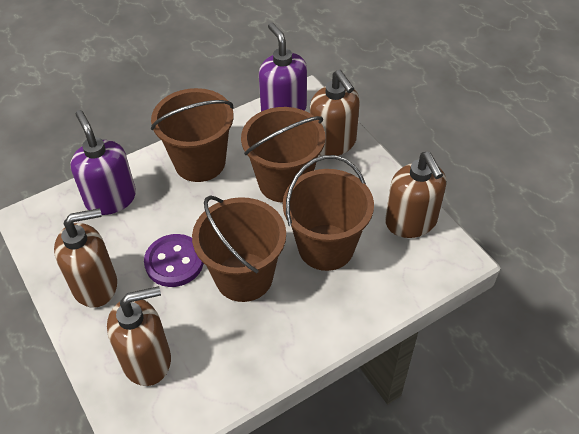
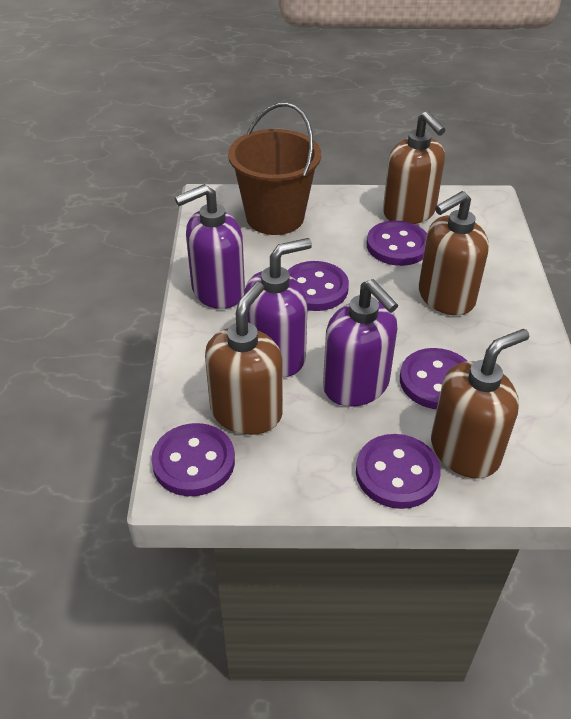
brown bucket: [151,88,234,182] [192,195,286,302] [241,107,325,203] [283,155,374,271] = 4 -> [228,102,321,235] = 1
purple button: [144,234,204,287] = 1 -> [151,423,235,496] [287,261,349,311] [356,434,441,509] [367,221,427,266] [400,348,467,409] = 5
purple soap dispenser: [70,110,136,215] [259,23,307,112] = 2 -> [175,184,245,309] [244,238,312,377] [323,279,398,407] = 3

